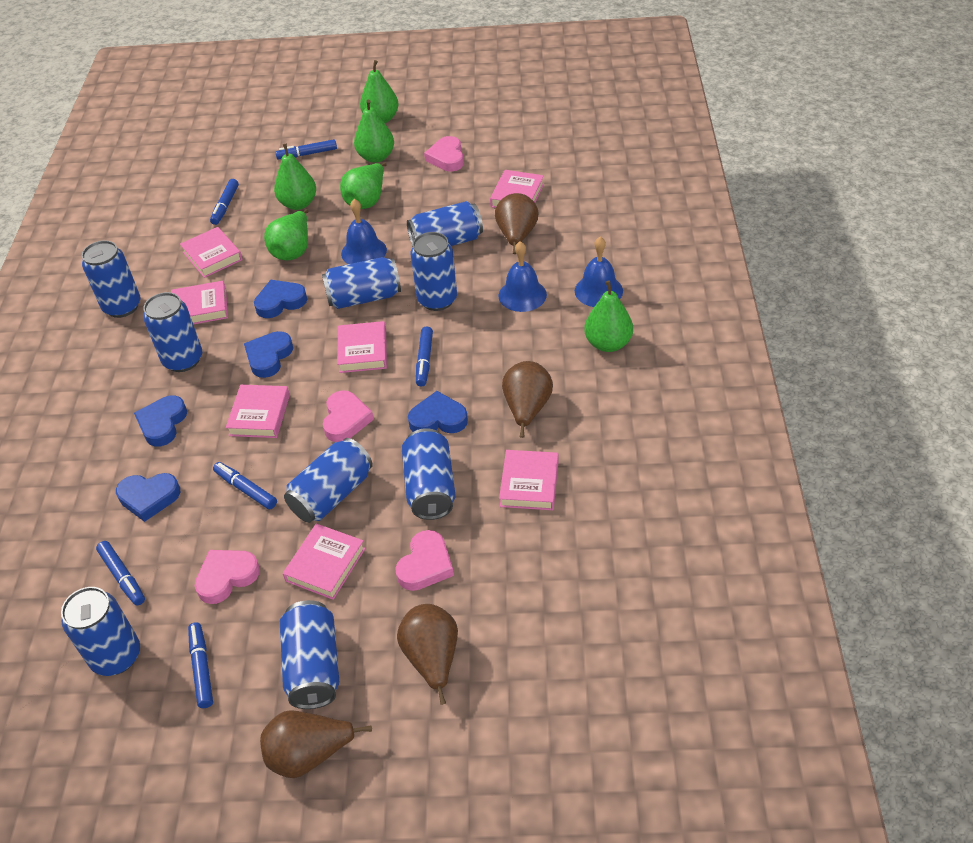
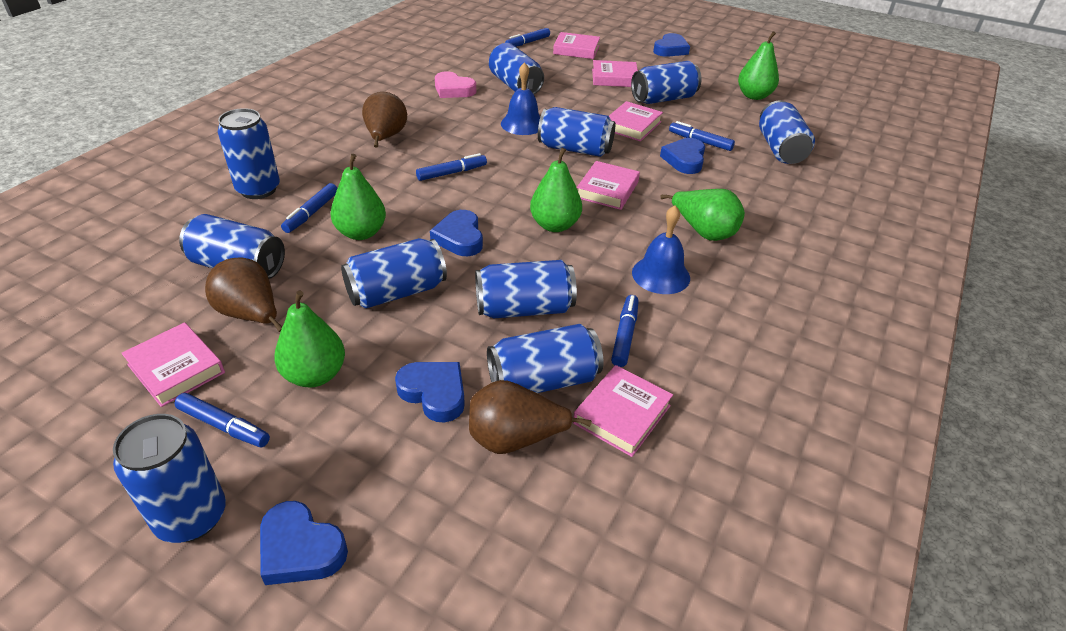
blue bell: [341,199,387,264] [499,241,547,312] [575,237,623,307] = 3 -> [501,62,540,135] [632,205,690,294] = 2
blue can: [61,587,140,676] [82,240,140,318] [143,292,202,372] [280,600,339,709] [284,438,373,523] [322,257,401,309] [402,428,456,520] [407,201,483,247] [410,232,457,311] = 9 -> [113,414,226,543] [179,214,285,279] [218,108,280,199] [341,238,447,309] [475,260,577,319] [487,324,603,393] [489,43,544,94] [538,107,615,157] [631,61,702,104] [759,100,815,164] = 10
brown pear: [260,710,372,778] [397,604,458,705] [495,193,539,254] [502,361,553,438] = 4 -> [205,257,282,332] [362,92,407,148] [469,380,592,454] = 3
green pear: [264,209,308,260] [274,144,316,210] [340,162,387,209] [354,100,394,163] [360,60,399,123] [584,281,633,352] = 6 -> [274,291,345,387] [330,154,386,240] [530,147,582,232] [661,189,745,241] [738,31,779,100] = 5
pink book: [171,281,228,324] [180,227,242,278] [226,385,290,438] [283,523,365,600] [337,321,387,373] [490,170,544,208] [499,450,559,510] = 7 -> [122,322,225,407] [553,32,600,59] [573,365,673,457] [577,161,640,210] [592,60,638,87] [609,101,663,142] = 6
pink heart: [195,550,260,604] [323,390,374,442] [395,530,454,591] [424,136,464,171] = 4 -> [435,71,476,98] = 1

